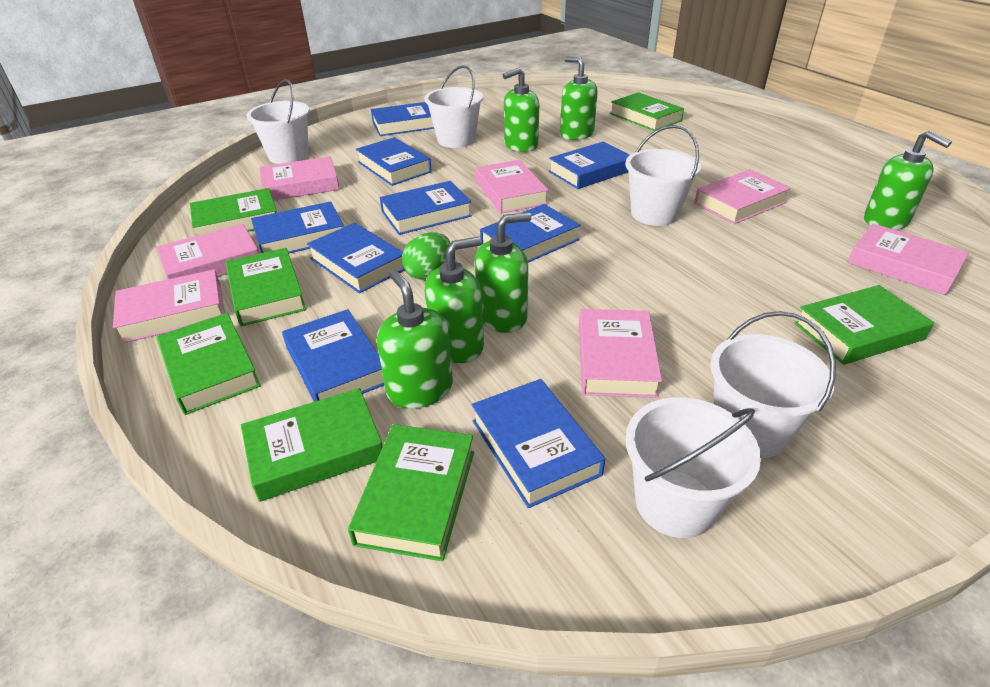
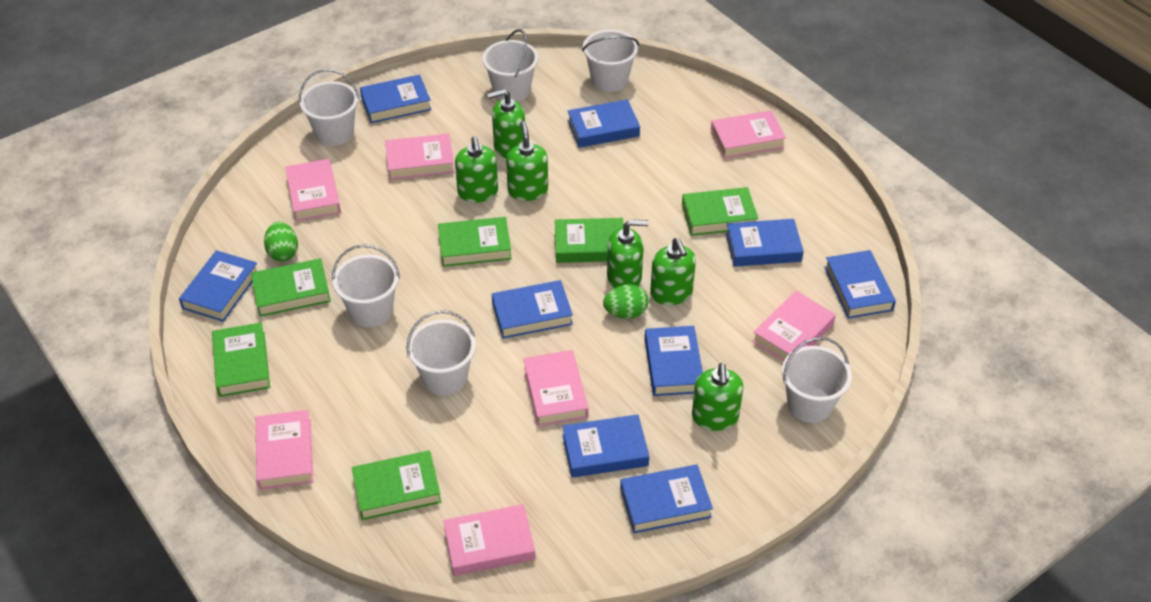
green book: [157,313,261,415] [190,188,277,236] [225,248,306,327] [241,388,383,502] [348,424,474,561] [610,92,684,131] [794,285,934,365] = 7 -> [212,322,270,397] [251,258,331,317] [352,450,441,520] [438,217,512,267] [555,218,624,263] [682,187,759,236] = 6
green egg: [402,232,450,280] = 1 -> [264,222,298,262] [603,284,649,319] = 2
white bucket: [247,79,309,164] [425,65,483,148] [625,125,701,226] [625,397,761,538] [710,311,836,458] = 5 -> [299,69,359,146] [332,244,400,327] [407,310,476,396] [482,29,539,102] [582,30,639,92] [782,337,852,423] = 6

